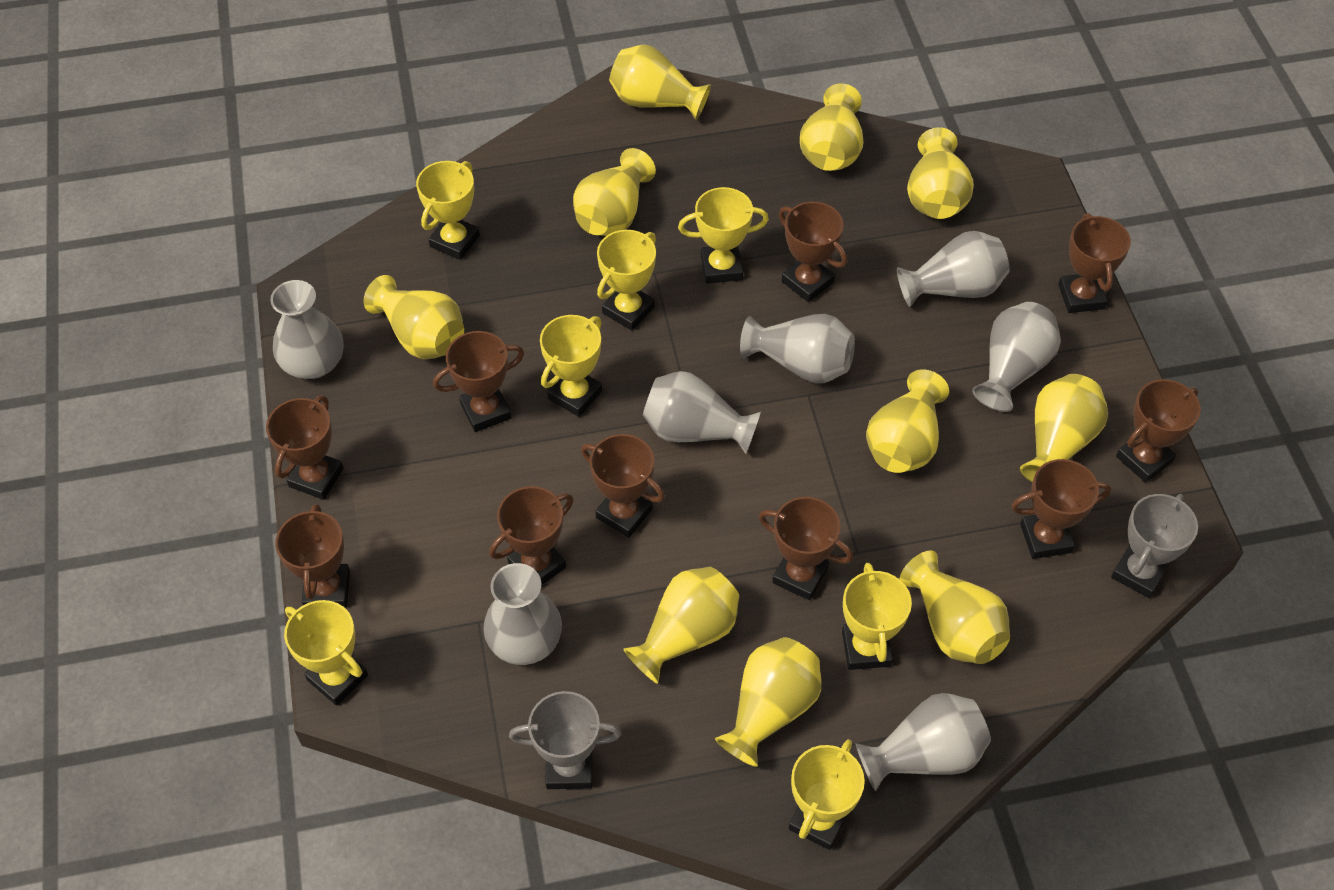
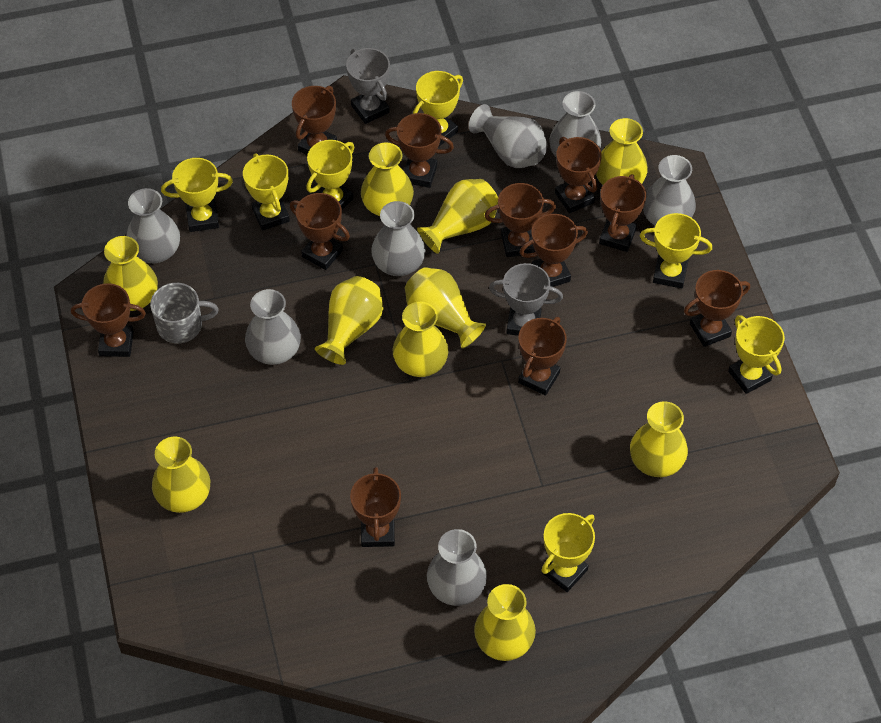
brown trophy: [266,395,344,500] [275,504,350,608] [433,331,524,432] [489,486,574,585] [581,434,665,538] [759,497,853,600] [779,202,847,302] [1011,459,1111,559] [1058,213,1131,313] [1116,379,1201,483] = 10 -> [71,283,146,357] [290,193,350,270] [292,86,337,155] [350,467,401,547] [385,113,454,188] [485,183,556,257] [518,317,567,396] [519,214,588,287] [555,137,602,214] [599,174,646,252] [684,270,750,347] = 11
grey mug: none = 0 -> [150,283,219,344] = 1

